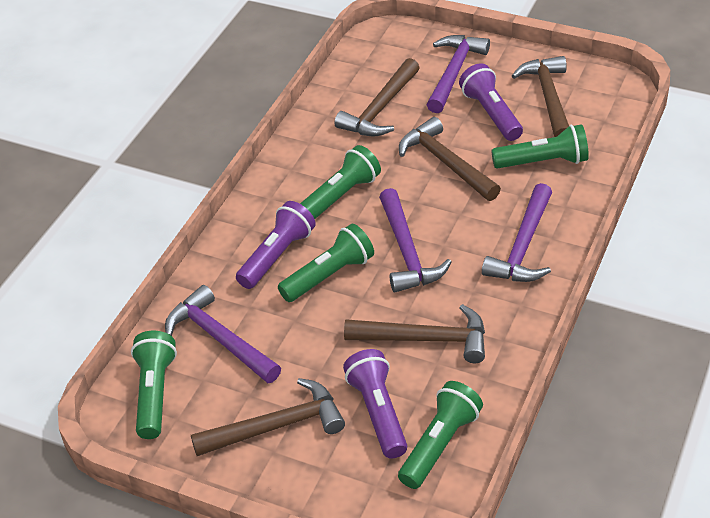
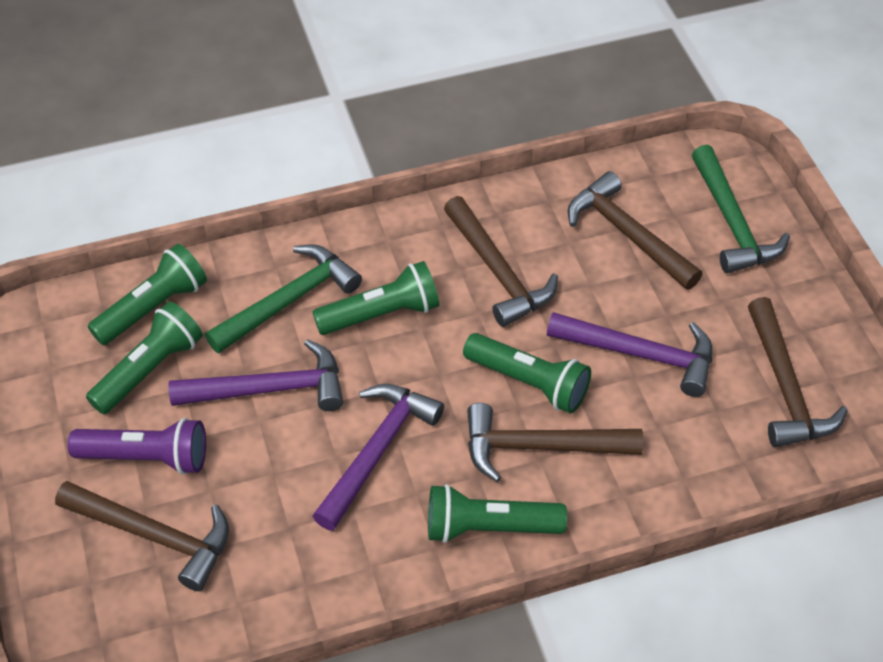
green hammer: none = 0 -> [205,244,362,353] [692,145,790,273] = 2
purple flashlight: [236,201,316,289] [343,349,407,459] [459,63,523,141] = 3 -> [67,418,206,475] = 1
purple hammer: [165,285,281,383] [379,188,452,293] [427,35,490,113] [482,183,552,282] = 4 -> [169,339,343,411] [313,384,444,531] [547,312,712,397] = 3

